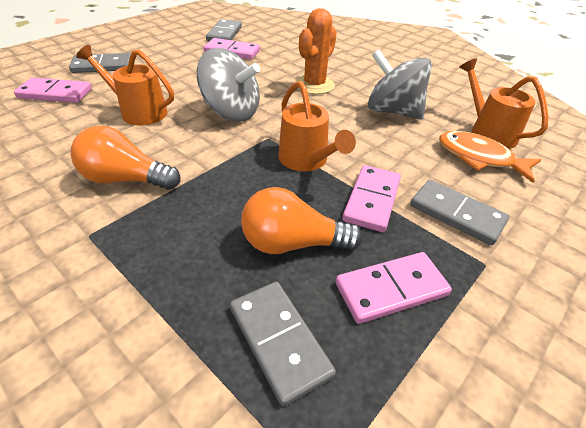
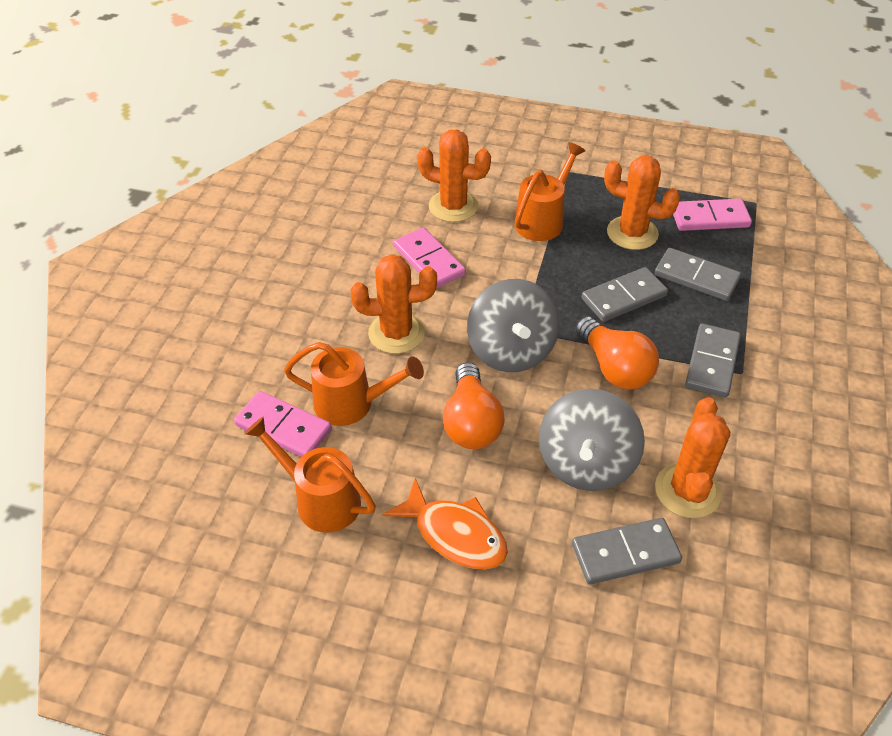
orange cactus: [295,8,337,94] = 1 -> [351,254,437,354] [417,130,491,222] [604,156,680,250] [655,397,730,518] = 4
pink domino: [14,78,92,103] [203,38,260,60] [335,252,452,324] [342,165,401,232] = 4 -> [234,391,332,457] [394,227,466,288] [673,199,752,231] = 3

